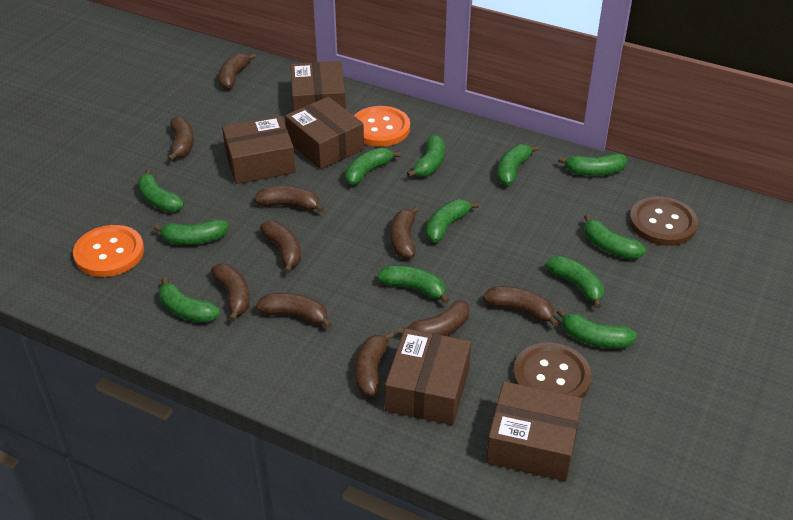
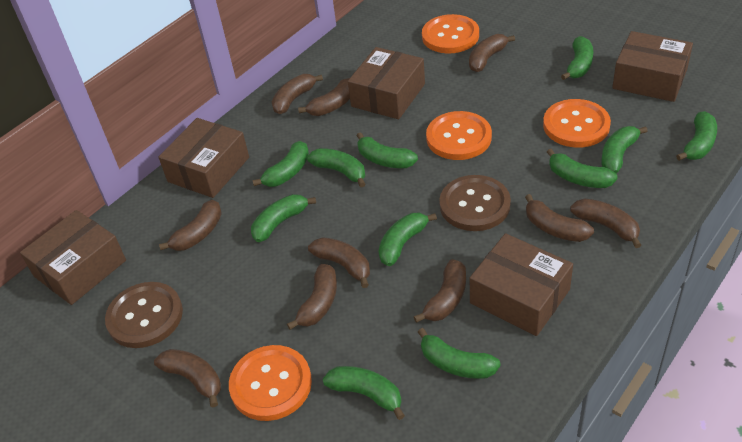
green banana: [138,169,184,212] [153,219,229,245] [159,277,220,323] [345,147,401,185] [377,265,449,304] [407,135,445,178] [426,199,479,242] [497,144,539,186] [546,256,604,309] [557,309,637,349] [558,153,627,176] [584,214,646,259] = 12 -> [251,194,316,242] [252,141,309,187] [307,148,365,187] [323,366,405,420] [357,132,418,168] [379,213,437,266] [418,328,501,379] [547,149,618,188] [561,36,593,80] [601,126,648,174] [676,111,717,161] = 11
orange button: [73,225,144,277] [354,106,410,147] = 2 -> [229,345,312,421] [422,14,479,53] [426,111,492,160] [543,99,611,148] = 4

